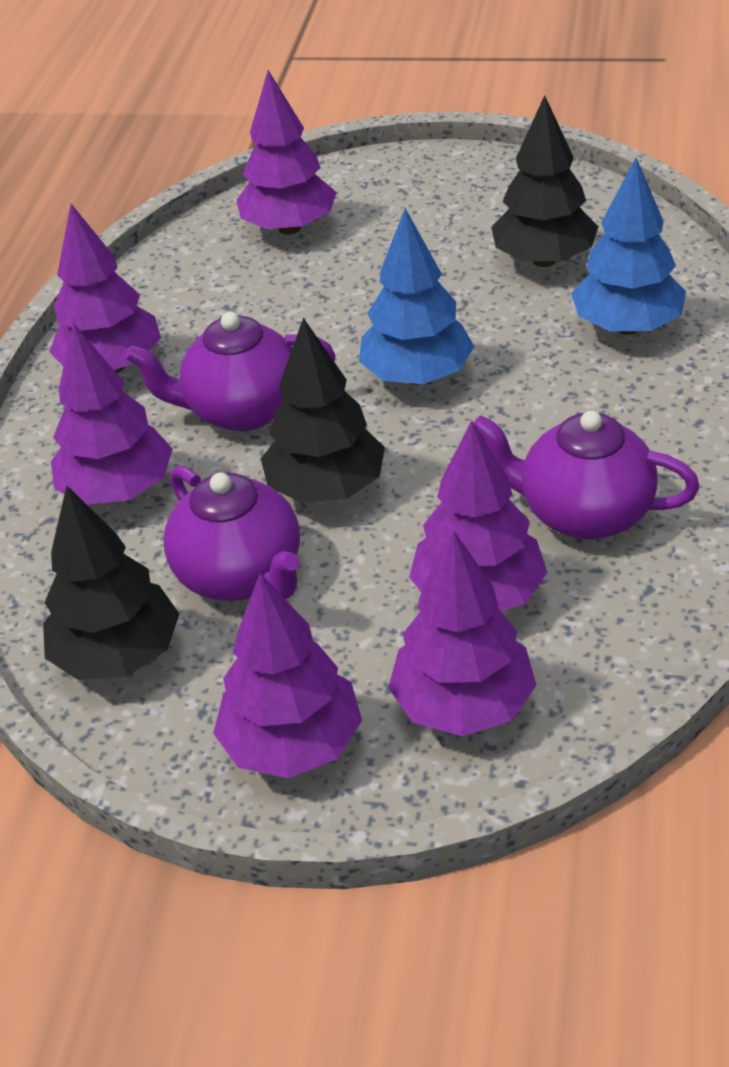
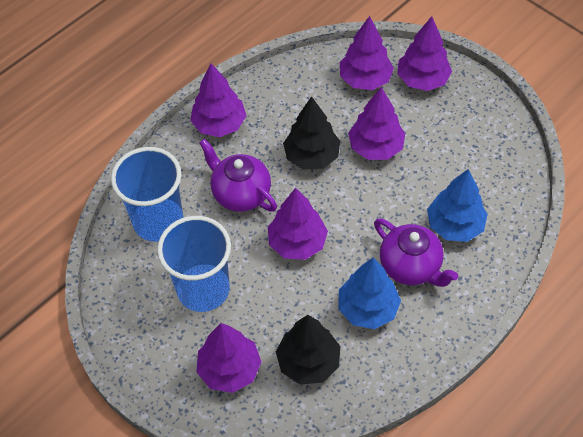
black tree: [43,486,179,680] [261,318,385,503] [491,95,599,267] = 3 -> [276,315,340,385] [283,96,340,170] = 2
blue cup: none = 0 -> [111,147,183,242] [157,216,231,312] = 2
purple teapot: [125,312,336,431] [164,466,300,601] [474,411,700,539] = 3 -> [199,139,277,212] [374,218,458,287] = 2

